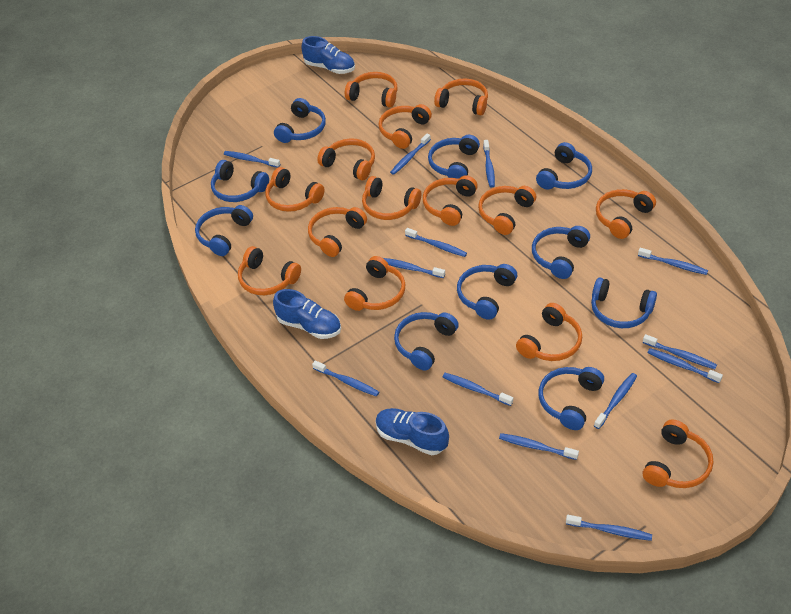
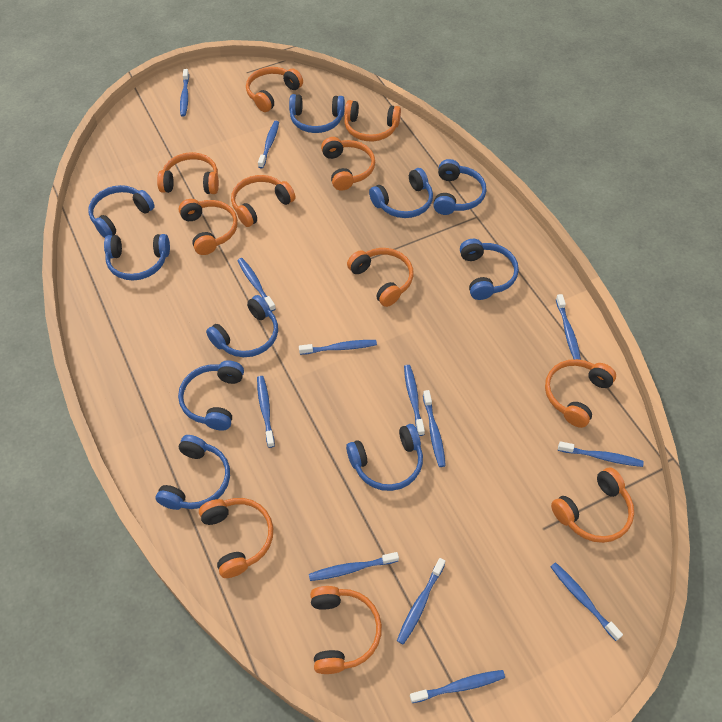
blue shoe: [273,289,341,339] [301,36,355,74] [375,408,449,455] = 3 -> none = 0
orange headphones: [238,246,301,295] [265,167,325,212] [308,207,367,257] [317,138,375,181] [344,256,406,311] [345,72,398,108] [362,176,421,220] [379,104,432,149] [423,175,478,226] [434,79,488,115] [478,186,536,235] [516,303,582,361] [596,189,656,239] [643,419,713,488] = 14 -> [157,152,219,194] [179,199,238,255] [199,498,273,578] [231,175,295,227] [246,67,303,112] [310,586,382,674] [321,137,375,191] [344,100,401,142] [347,248,413,307] [545,359,616,428] [551,467,634,543] = 11

